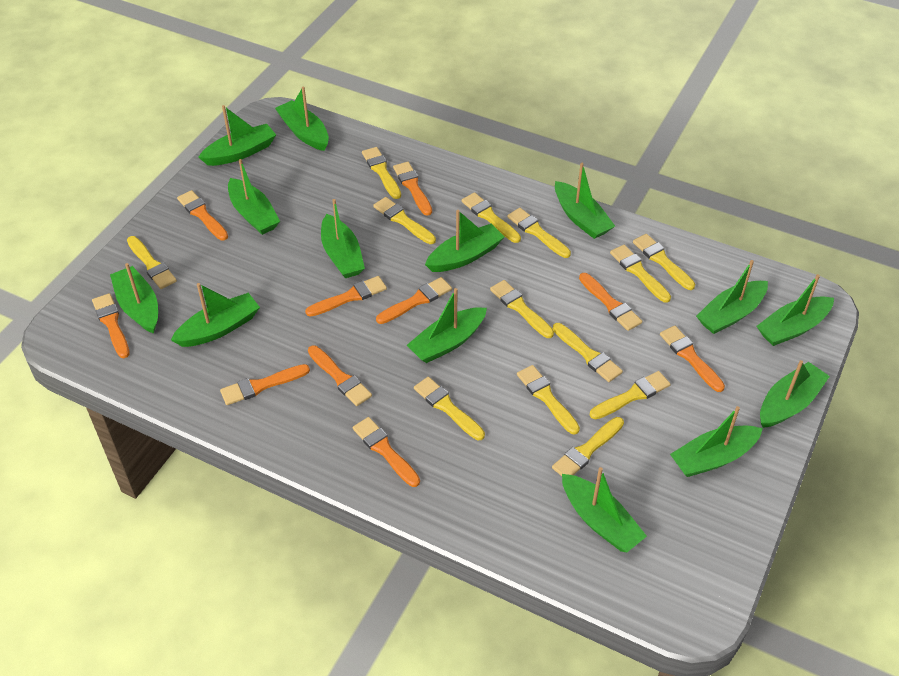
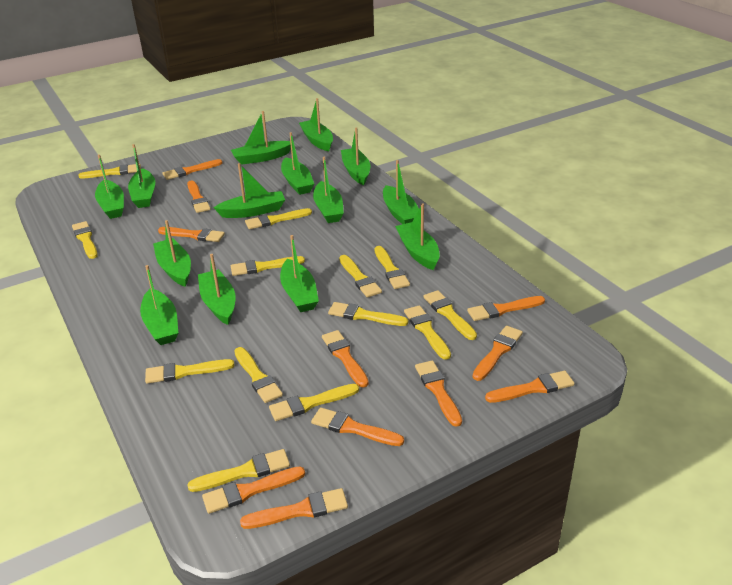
orange brush: [92,293,130,358] [177,190,228,241] [220,364,310,405] [305,276,387,317] [308,345,372,406] [353,417,420,487] [376,277,452,324] [393,162,432,216] [579,273,642,331] [660,326,725,392] = 10 -> [158,227,225,242] [162,159,223,180] [187,180,211,213] [202,466,305,514] [240,488,348,529] [311,407,404,446] [322,330,369,388] [415,360,462,427] [467,296,545,321] [473,326,523,381] [485,371,575,403] = 11

